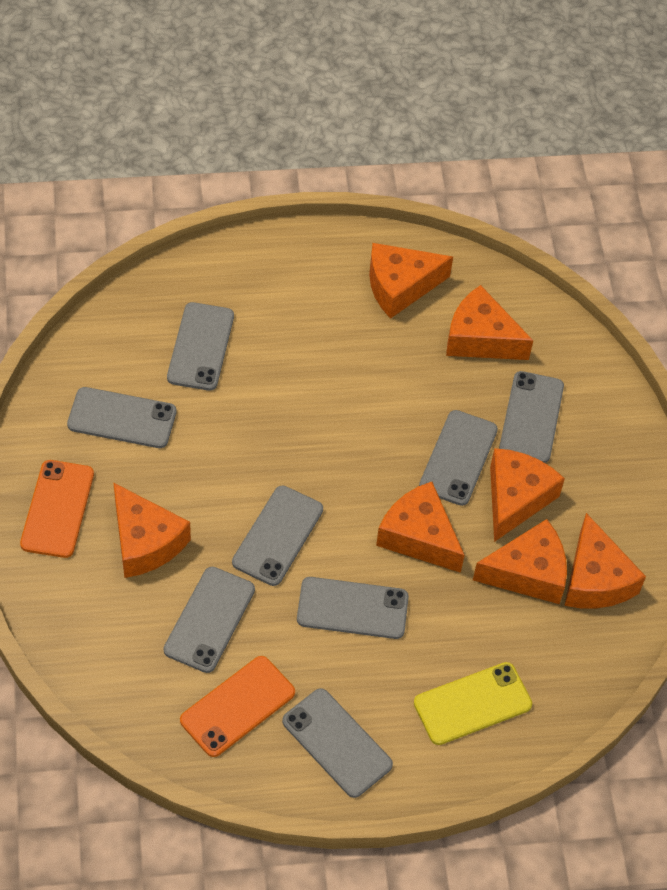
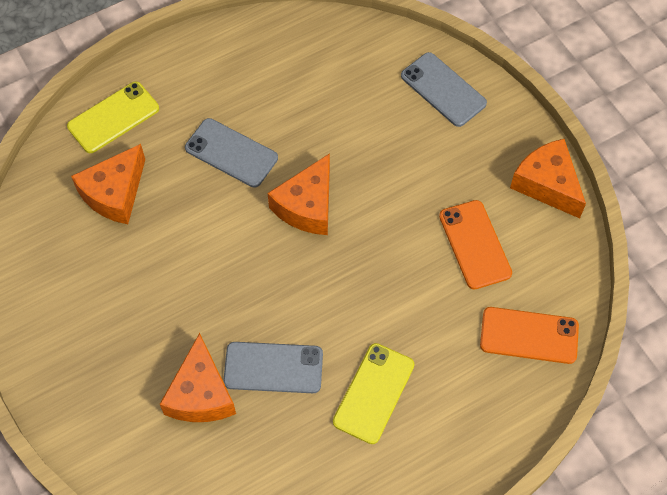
grey phone: [67,387,176,448] [164,567,255,673] [167,302,234,391] [232,486,323,586] [282,688,393,798] [297,577,409,639] [419,410,498,506] [499,371,564,463] = 8 -> [185,118,278,187] [223,342,323,393] [401,52,487,127] = 3
orange cheese: [114,483,191,578] [369,243,453,319] [376,482,465,573] [446,285,533,360] [473,519,567,604] [490,448,565,542] [564,513,646,609] = 7 -> [71,144,145,224] [160,333,236,422] [267,153,330,235] [510,139,586,218] = 4
yellow phone: [414,662,532,745] = 1 -> [67,82,159,153] [333,343,415,444] = 2

